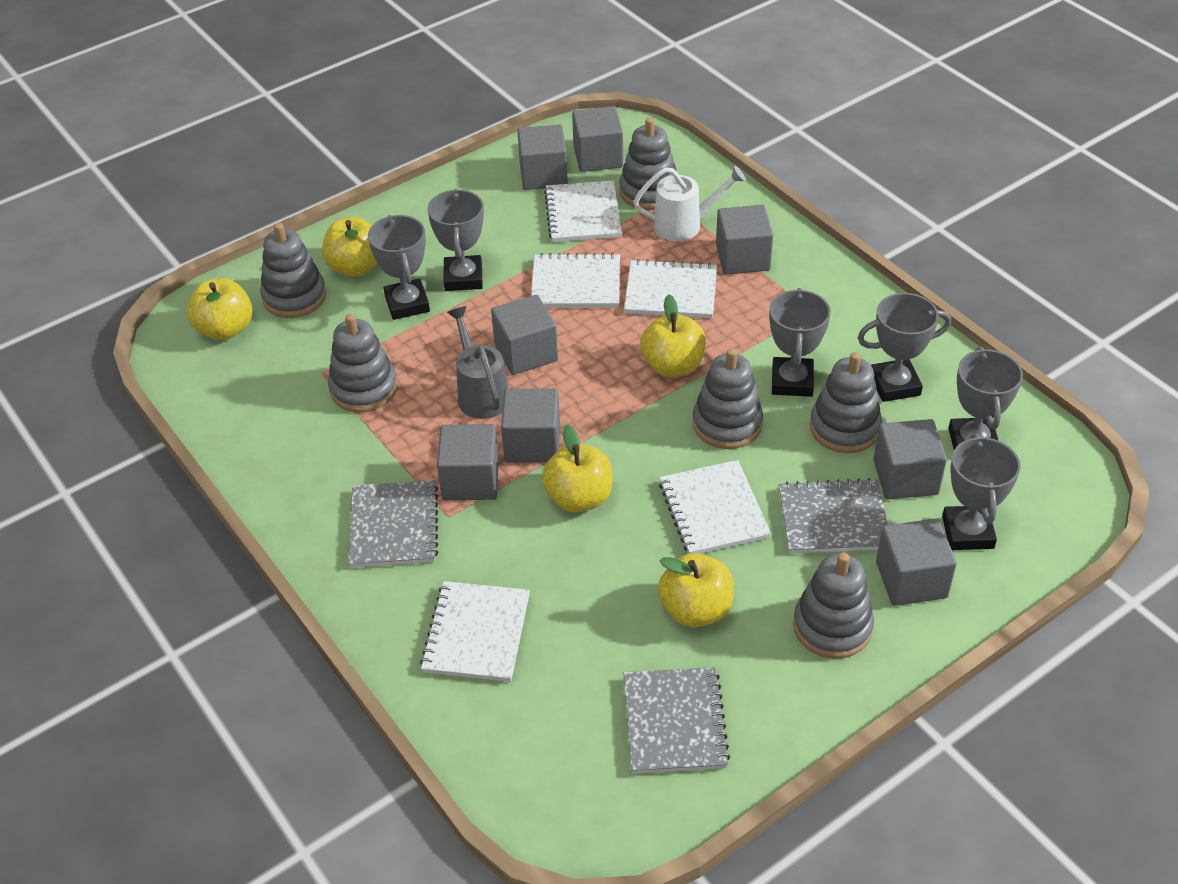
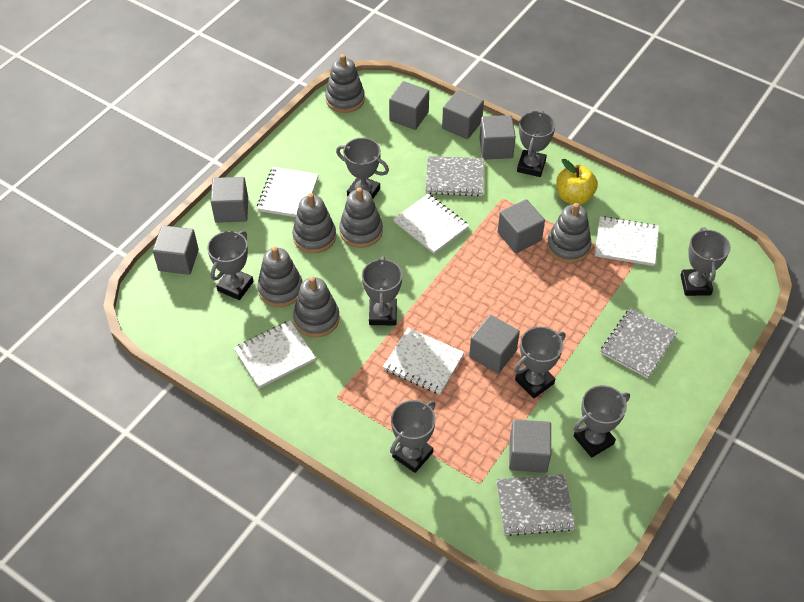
grey trophy: [368,215,430,320] [427,189,484,291] [769,288,831,397] [858,293,951,402] [942,434,1021,550] [948,347,1023,450] = 6 -> [207,231,254,300] [336,138,389,198] [362,256,402,325] [390,400,436,473] [514,327,565,398] [517,111,556,177] [573,385,630,458] [681,227,731,296] = 8
grey watering can: [447,306,508,419] = 1 -> none = 0
white watering can: [633,166,746,241] = 1 -> none = 0
yellow apple: [187,278,253,340] [322,217,378,277] [542,424,613,513] [640,294,706,377] [657,553,734,628] = 5 -> [556,159,598,205] = 1

